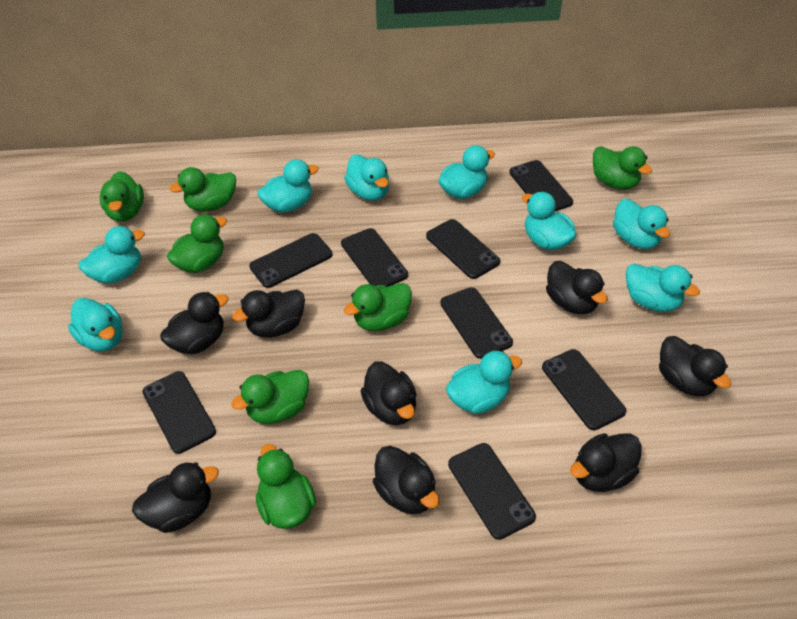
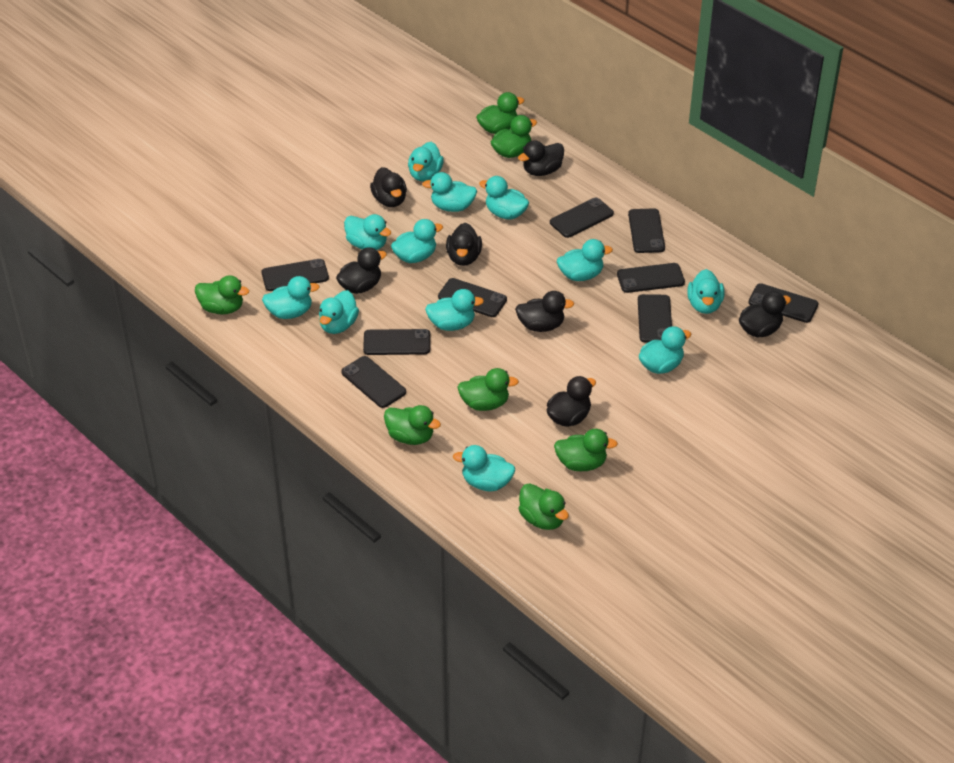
black duck: [132,462,219,533] [160,292,228,354] [232,290,305,338] [361,361,417,425] [373,446,439,514] [546,261,608,314] [570,433,642,492] [659,336,731,397] = 8 -> [336,247,387,294] [370,167,407,207] [446,223,482,266] [515,291,574,332] [518,140,564,176] [547,376,596,427] [739,291,791,338] = 7
black phone: [142,371,216,454] [249,233,332,288] [341,228,408,287] [426,219,500,279] [440,287,513,359] [448,443,536,540] [509,160,573,212] [542,349,626,430] = 8 -> [262,259,329,291] [341,356,406,408] [363,329,430,355] [438,278,507,317] [550,198,614,238] [617,263,685,293] [628,208,665,253] [638,294,672,343] [748,283,818,323] = 9
turquoise duck: [68,298,123,351] [79,226,145,284] [257,159,319,213] [344,155,389,201] [438,145,495,199] [446,351,522,414] [522,192,577,250] [613,199,670,249] [626,263,700,312] = 9 -> [262,276,320,319] [319,290,359,334] [344,214,391,250] [391,219,443,263] [408,142,444,181] [422,172,477,212] [425,289,484,331] [453,445,515,491] [479,176,529,220] [557,239,613,281] [639,326,691,374] [687,269,725,314] = 12

